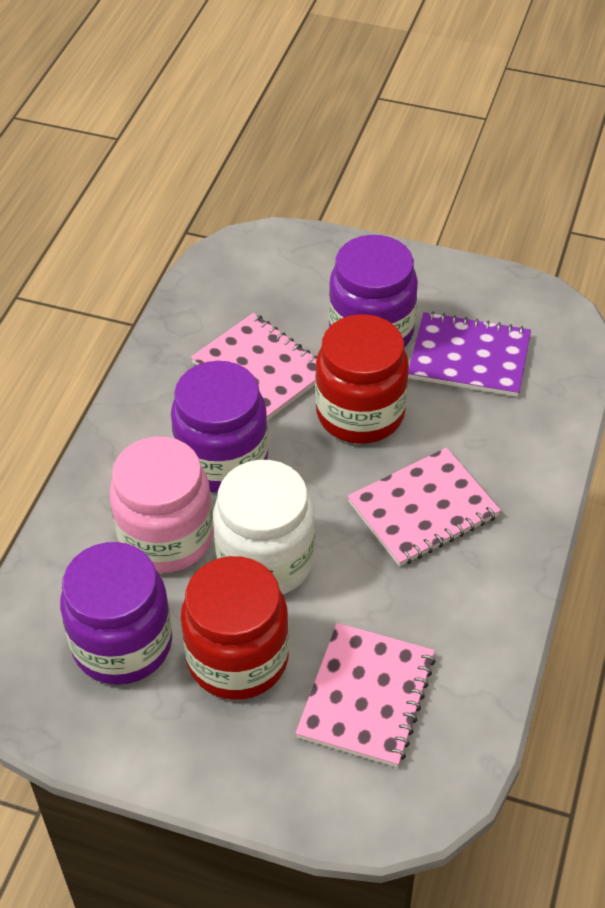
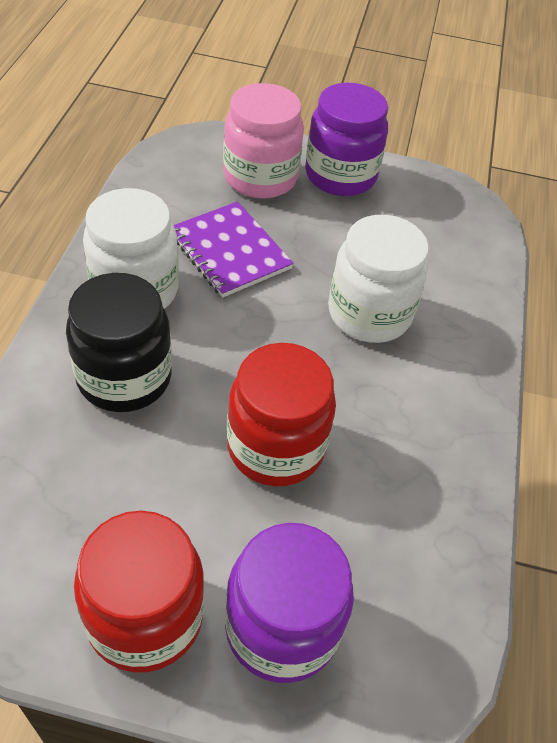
black jar: none = 0 -> [66,273,172,412] = 1
pink notebook: [191,313,317,420] [295,623,436,767] [347,447,501,566] = 3 -> none = 0
purple jar: [60,542,172,685] [171,361,268,492] [329,235,418,348] = 3 -> [225,523,354,683] [305,83,388,196] = 2
white jar: [213,460,315,594] = 1 -> [83,188,179,309] [328,215,429,343] = 2

